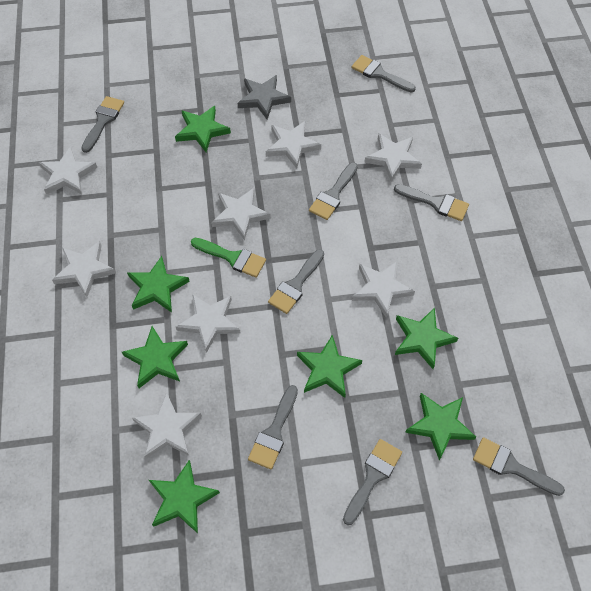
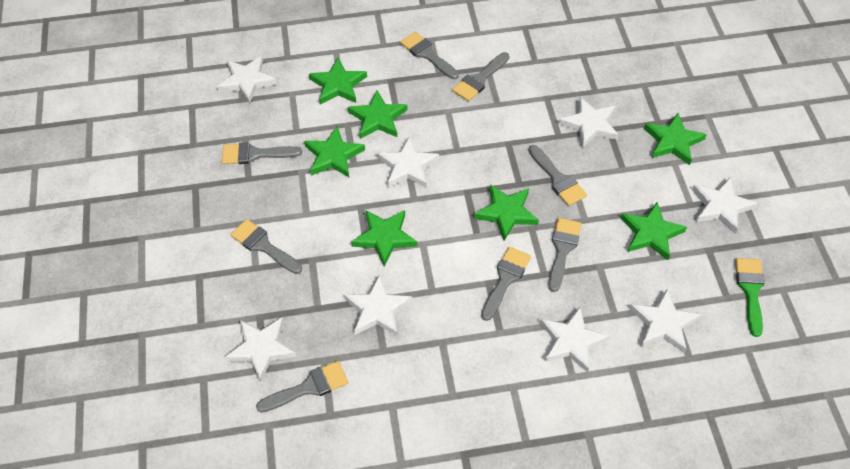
grey star: [237,75,291,119] = 1 -> none = 0

